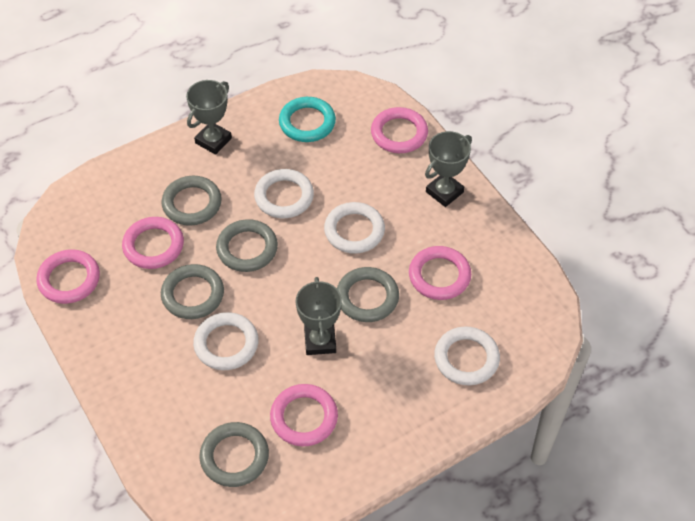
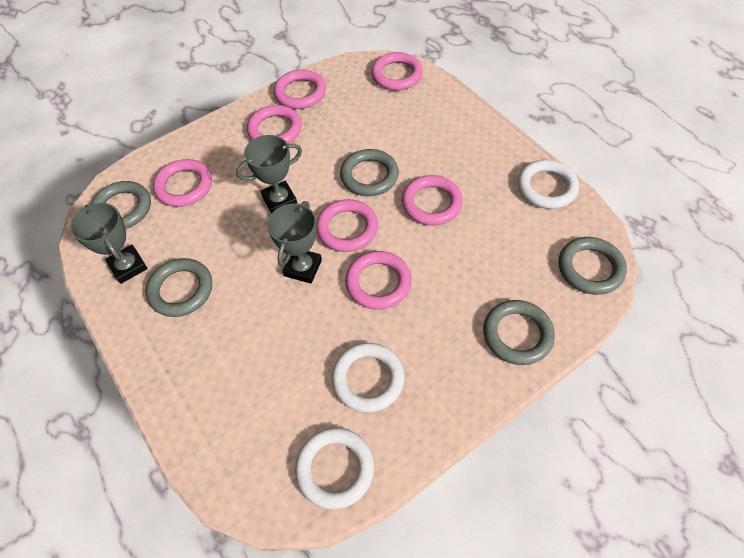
pink ring: [36,249,100,304] [122,217,184,269] [270,384,338,447] [371,107,428,153] [409,246,471,300] = 5 -> [153,159,212,207] [247,105,302,144] [274,69,326,109] [317,199,378,252] [345,251,412,310] [371,52,423,91] [402,175,463,226] = 7
turquoise ring: [279,97,336,142] = 1 -> none = 0
white ring: [193,312,259,370] [254,169,314,218] [324,202,385,254] [434,326,500,385] = 4 -> [295,428,374,509] [331,343,405,413] [517,160,579,209] = 3

